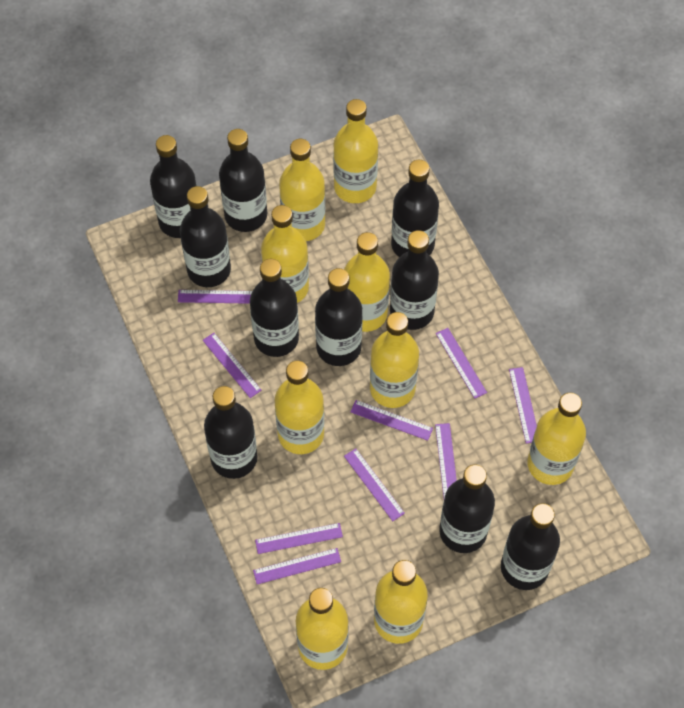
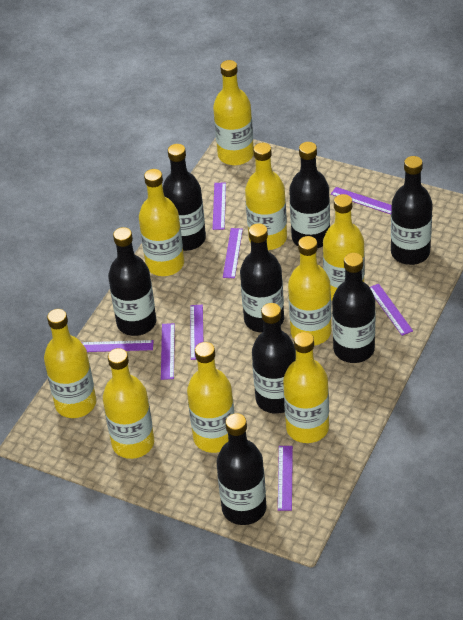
black bottle: [150,135,197,238] [180,186,231,287] [204,386,258,479] [219,129,267,232] [250,259,299,357] [315,268,363,366] [390,230,439,330] [391,160,439,257] [439,464,495,553] [501,503,560,590] = 10 -> [108,227,156,336] [163,144,206,251] [217,413,267,525] [240,223,284,333] [252,303,296,414] [289,142,330,248] [332,253,375,363] [391,156,432,265] = 8
purple ruler: [178,290,252,304] [203,333,262,398] [253,548,341,584] [255,523,343,554] [344,448,405,521] [351,400,433,441] [435,423,457,498] [436,328,487,399] [509,367,537,444] = 9 -> [81,340,154,352] [161,323,175,380] [190,305,203,360] [213,182,226,230] [223,228,243,278] [278,446,293,511] [331,187,392,214] [370,284,413,336] = 8

